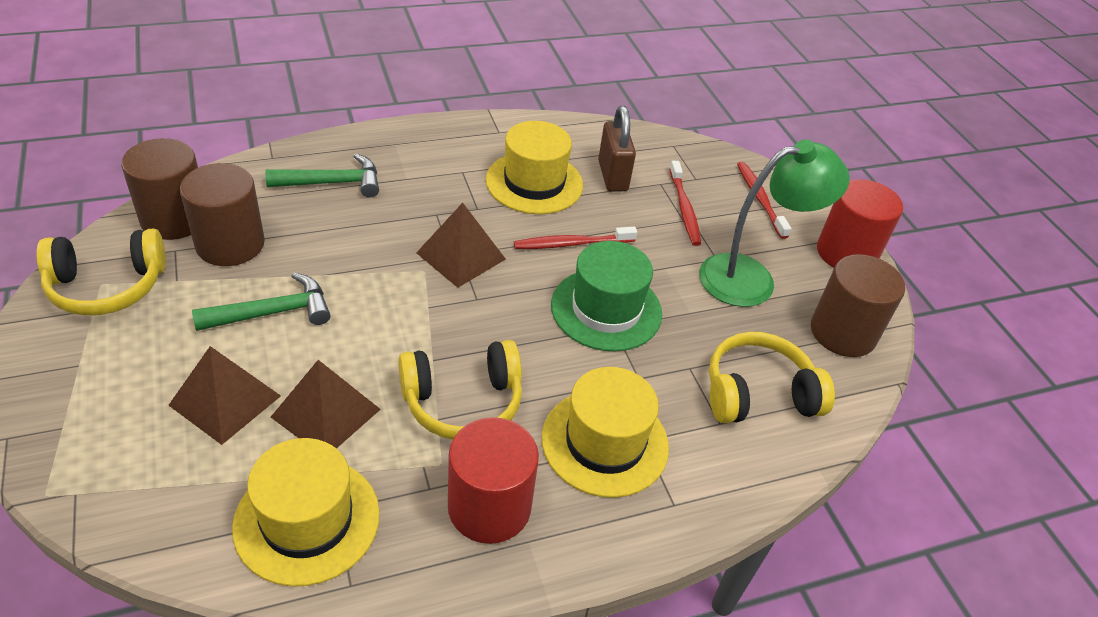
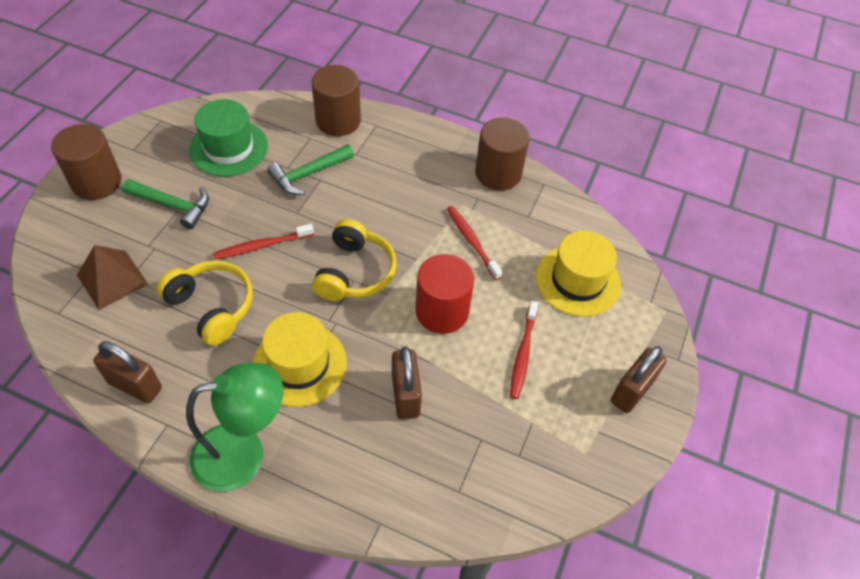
brown padlock: [598,106,636,192] = 1 -> [93,341,162,403] [392,347,422,419] [611,346,667,413] = 3
brown pyramid: [168,346,281,445] [271,360,381,449] [416,203,506,288] = 3 -> [77,245,148,310] = 1
red cylinder: [448,417,539,544] [817,179,903,268] = 2 -> [415,254,474,334] = 1
yellow hat: [232,438,380,587] [486,121,583,214] [542,367,669,498] = 3 -> [253,312,347,407] [536,231,621,317] = 2
yellow headphones: [36,229,166,316] [398,340,522,440] [709,332,835,423] = 3 -> [157,260,253,346] [312,219,397,301] = 2

